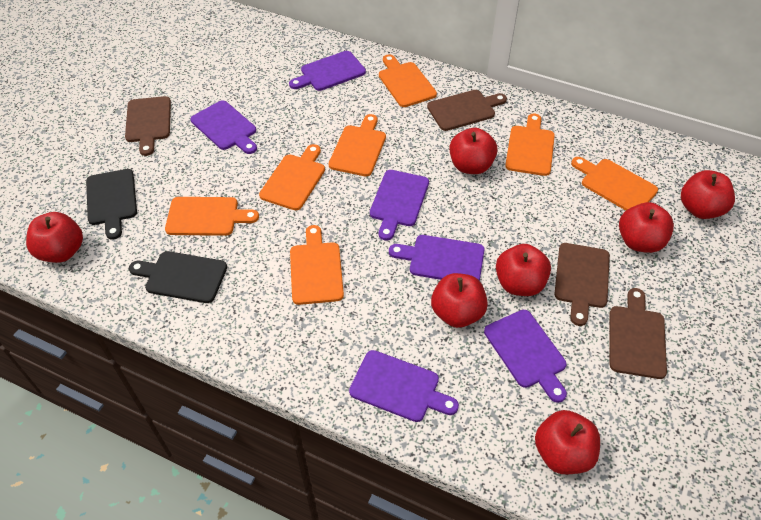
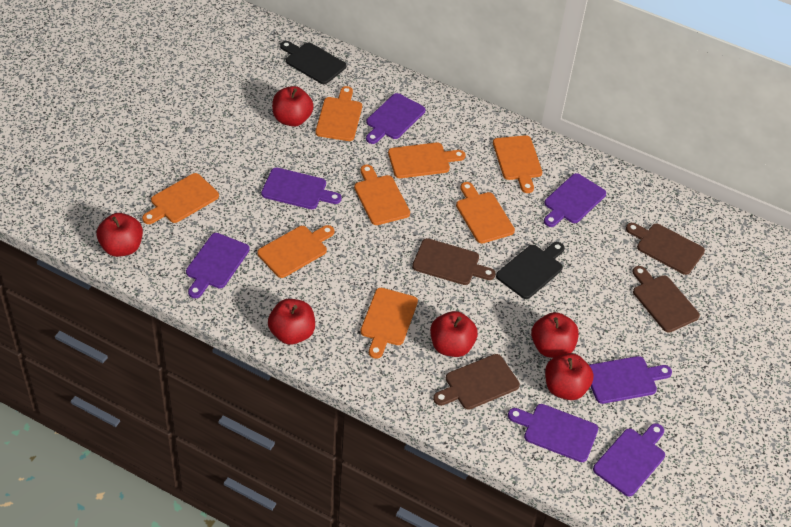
orange cutting board: [165,197,259,236] [259,144,325,210] [290,225,344,305] [329,114,386,176] [379,54,437,107] [505,114,555,176] [571,157,658,211] = 7 -> [142,173,219,224] [257,225,334,278] [316,86,362,141] [354,164,410,225] [360,288,418,359] [388,142,466,178] [456,182,515,243] [493,135,542,193] = 8
purple cutting board: [191,100,257,154] [289,51,366,91] [349,350,459,422] [370,170,429,241] [389,235,485,281] [484,310,567,403] = 6 -> [186,233,250,298] [261,167,342,209] [366,93,425,144] [508,404,598,462] [544,173,606,227] [589,356,672,404] [593,423,665,497] = 7
red apple: [26,212,83,263] [431,273,488,328] [449,128,498,174] [496,244,551,296] [535,410,600,474] [619,202,674,253] [681,170,735,219] = 7 -> [97,213,143,257] [268,299,315,345] [272,86,314,127] [430,311,478,357] [531,312,579,358] [545,353,594,400] = 6

